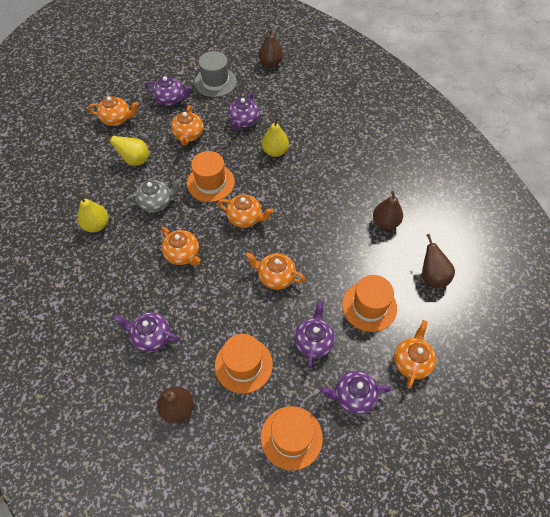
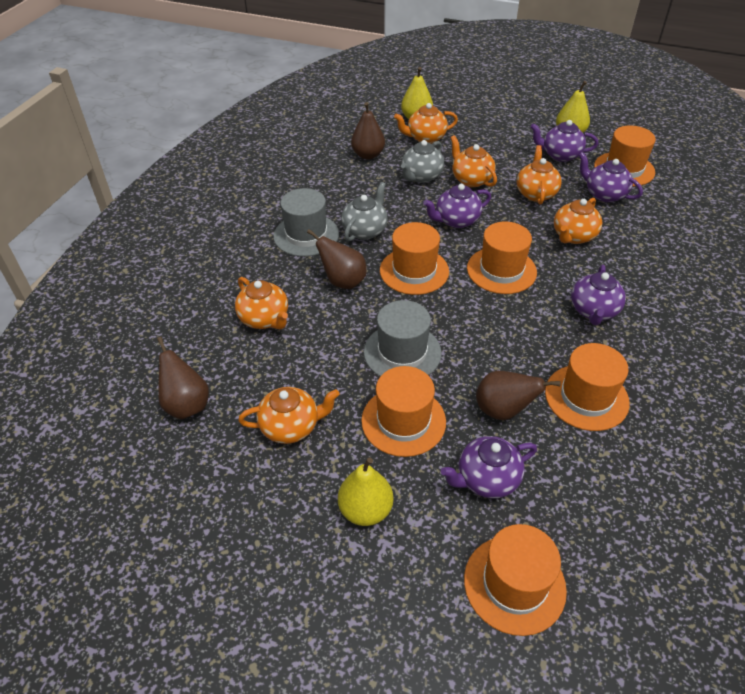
grey hat: [194,51,237,97] = 1 -> [273,188,339,257] [364,300,441,376] = 2
grey teapot: [125,178,181,212] = 1 -> [341,182,388,241] [401,140,444,183] = 2
orange hat: [187,151,235,202] [215,334,273,394] [261,406,323,471] [342,275,397,332] = 4 -> [361,366,446,457] [380,222,449,295] [464,524,567,636] [467,221,537,294] [545,343,630,431] [594,125,656,187] = 6

